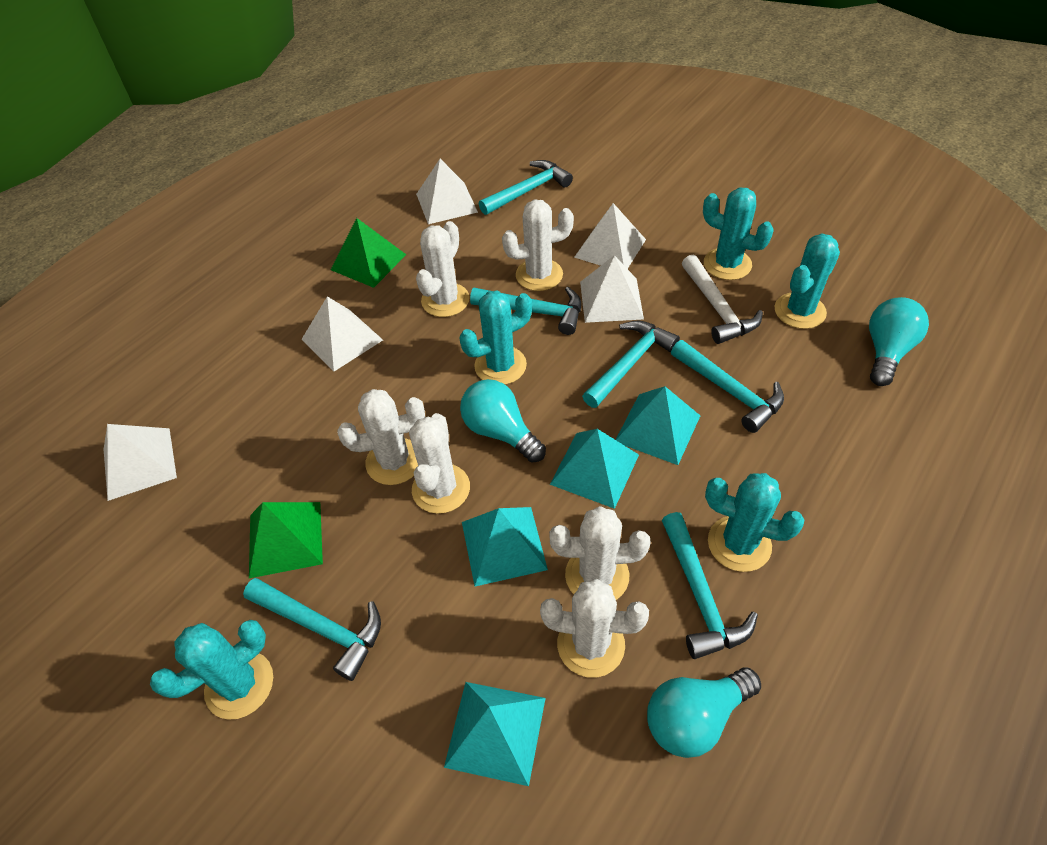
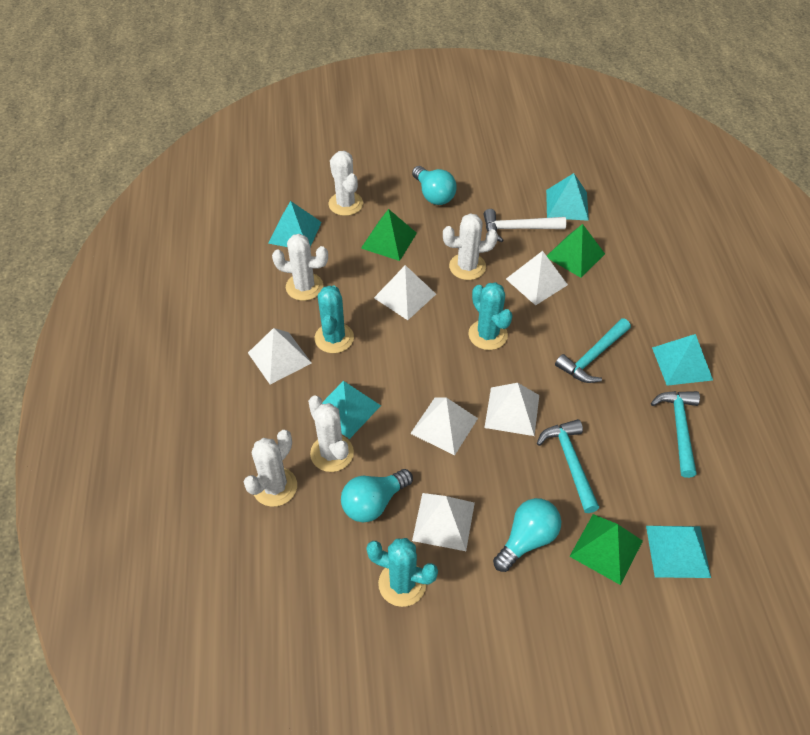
green pyramid: [249,502,323,578] [331,218,406,288] = 2 -> [361,209,417,261] [547,224,605,278] [569,514,643,585] = 3
turquoise cactus: [150,620,273,720] [459,291,532,385] [703,188,774,280] [705,473,804,572] [775,233,840,329] = 5 -> [315,285,354,353] [366,538,438,607] [468,282,513,350] = 3
turquoise hammer: [243,578,381,681] [470,287,581,335] [479,160,573,215] [582,321,680,408] [662,512,758,659] [671,340,784,433] = 6 -> [537,419,599,513] [555,318,631,383] [651,391,700,478] = 3
turquoise pyramid: [444,682,546,786] [462,507,548,586] [550,429,639,509] [616,386,700,465] = 4 -> [268,201,322,247] [322,381,381,439] [546,173,589,221] [646,526,711,578] [652,334,713,386] = 5
white cactus: [337,389,425,485] [409,413,470,514] [416,221,470,317] [502,199,574,291] [540,579,649,678] [549,506,651,600] = 6 -> [244,430,297,507] [272,234,328,301] [308,396,354,472] [329,151,363,216] [443,213,498,280] = 5
white pyramid: [104,424,177,501] [301,296,383,371] [416,159,478,224] [574,203,646,269] [580,255,644,323] = 5 -> [248,328,311,385] [374,265,436,320] [410,397,478,456] [412,493,475,551] [484,383,539,436] [506,251,568,306] = 6

